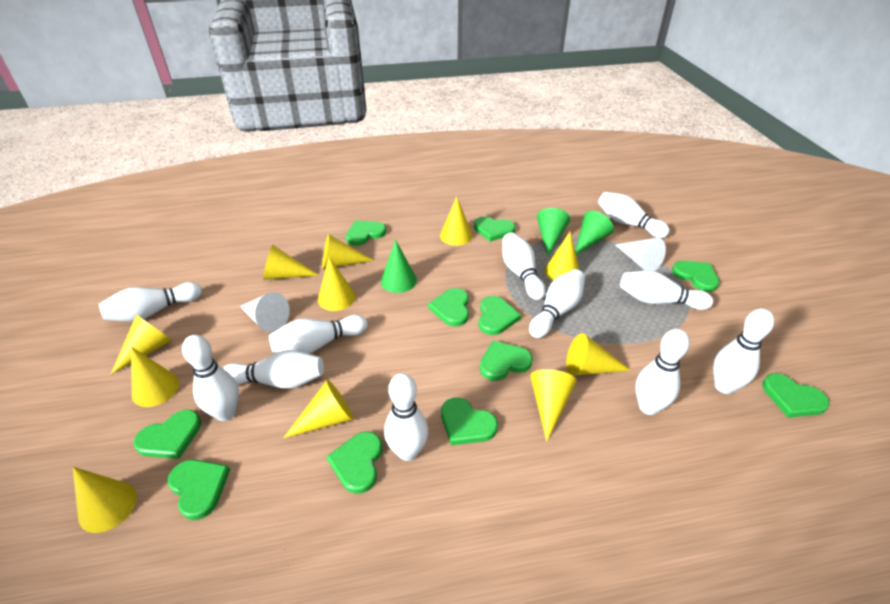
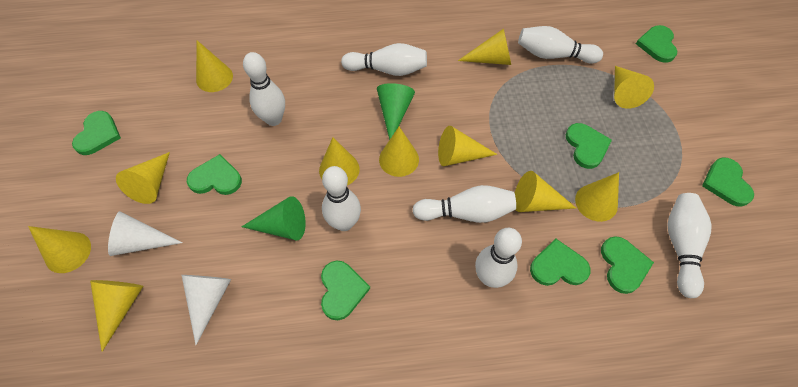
green cone: [381,240,417,293] [537,208,570,257] [575,211,614,255] = 3 -> [241,196,306,240] [377,83,415,140] = 2
green heart: [134,410,201,459] [167,460,230,520] [327,432,383,494] [346,220,386,246] [428,288,469,326] [441,397,498,445] [474,217,515,242] [479,296,521,335] [480,341,533,381] [672,261,719,292] [762,373,830,418] = 11 -> [72,111,121,155] [187,154,242,195] [321,261,370,320] [530,239,591,286] [566,123,612,169] [601,236,654,294] [636,25,677,63] [702,157,754,207] = 8
white bowling pin: [99,282,202,322] [182,335,239,421] [223,350,324,388] [269,315,368,354] [384,373,428,461] [502,232,546,300] [529,269,585,338] [598,192,670,238] [620,271,713,310] [635,329,690,415] [713,308,774,394] = 11 -> [243,52,285,126] [322,166,361,231] [341,43,427,76] [412,185,516,223] [475,228,522,288] [518,26,603,64] [667,193,712,298] = 7

